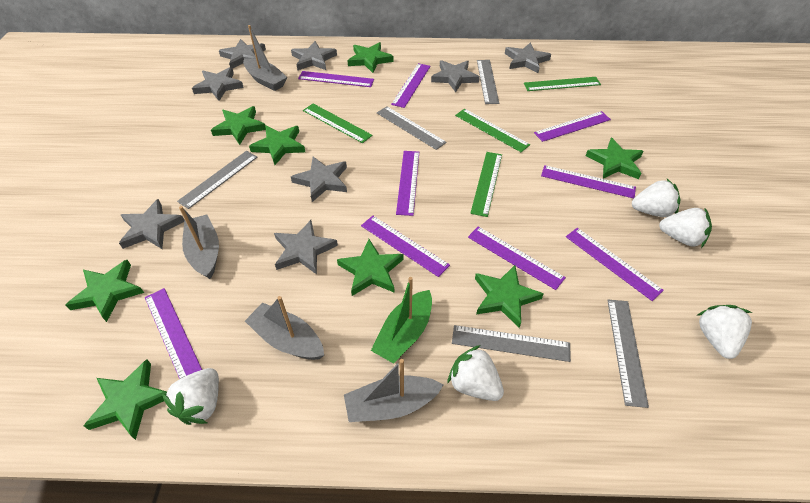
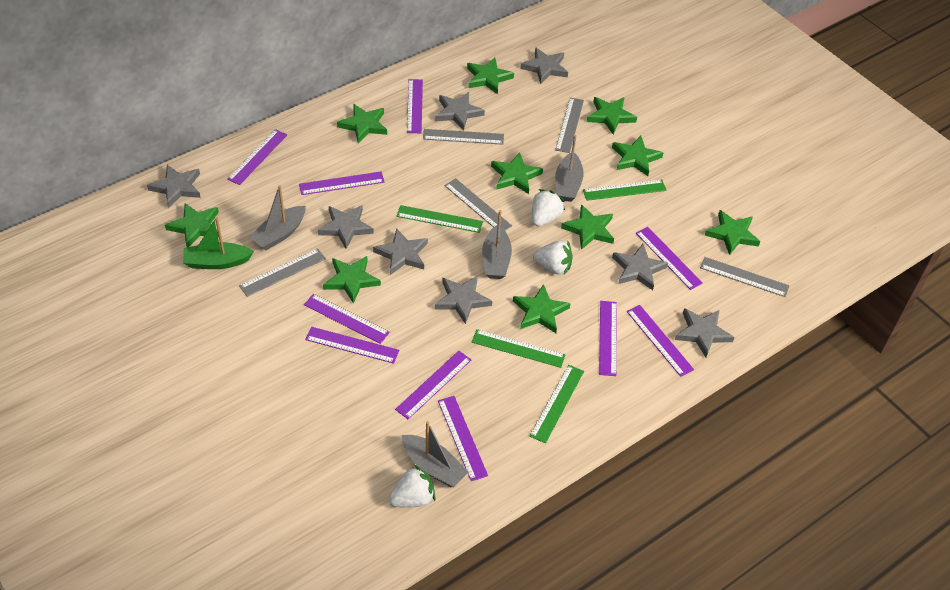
green star: [66,260,144,322] [84,359,167,440] [211,106,266,145] [249,126,305,165] [337,239,403,296] [347,42,394,73] [475,265,543,328] [586,138,644,179] = 8 -> [165,203,219,247] [323,256,381,304] [337,104,387,143] [467,57,514,94] [491,152,543,194] [513,284,571,333] [561,205,614,250] [587,97,637,134] [612,136,663,176] [705,210,761,255] = 10
purple ruler: [145,288,202,379] [298,71,374,87] [361,216,450,277] [391,63,430,108] [396,151,419,216] [468,226,566,290] [534,111,611,142] [541,165,636,199] [566,228,664,301] = 9 -> [227,129,287,185] [299,172,384,195] [304,294,390,344] [305,327,399,364] [395,351,471,419] [407,79,423,133] [438,396,488,481] [599,301,617,376] [627,305,694,377] [636,227,703,290] = 10
white strawberry: [162,368,219,425] [447,345,504,401] [632,179,680,217] [659,208,712,248] [698,305,752,359] = 5 -> [389,465,435,508] [532,189,565,226] [533,241,573,275] = 3

